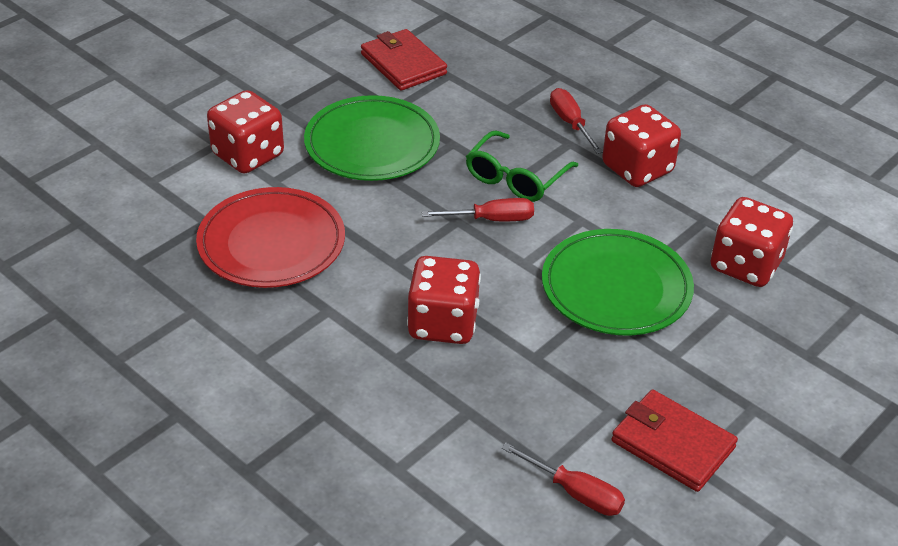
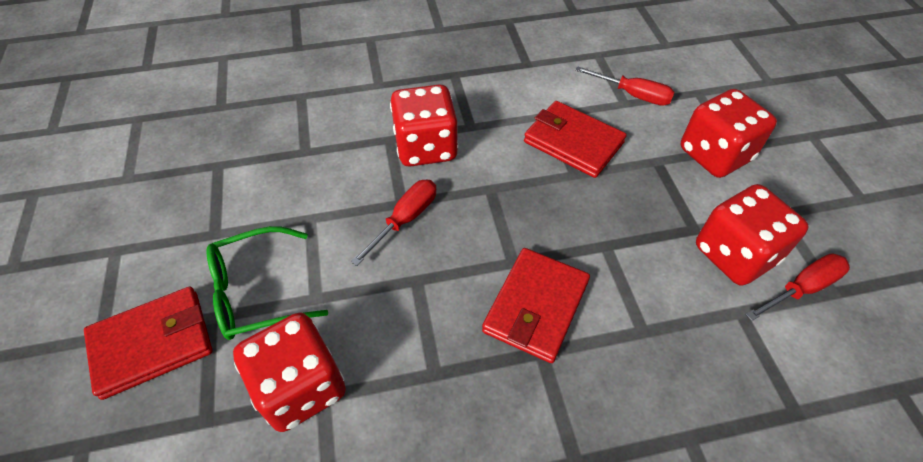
green plate: [304,95,440,181] [542,229,694,335] = 2 -> none = 0
red plate: [196,187,345,288] = 1 -> none = 0
red wallet: [361,29,447,91] [612,390,738,492] = 2 -> [84,287,212,400] [482,248,590,363] [524,101,627,178] = 3

